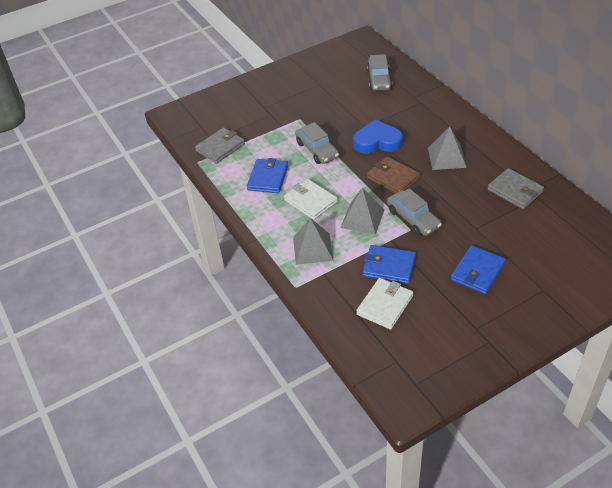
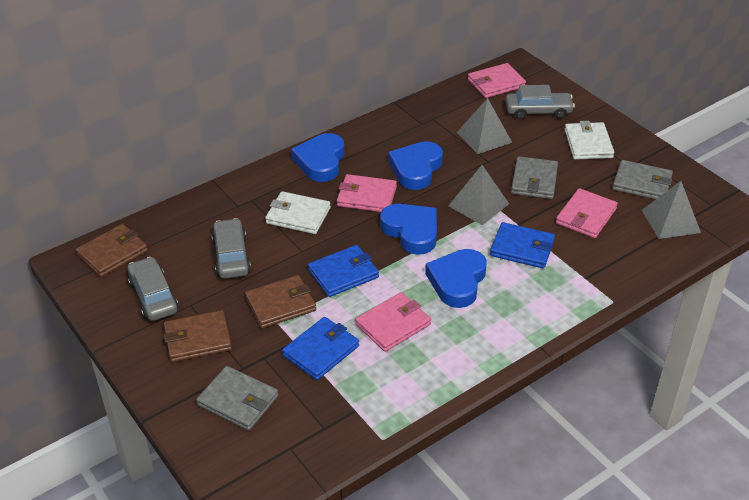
blue heart: [353,119,403,154] = 1 -> [291,133,345,182] [380,204,437,255] [389,141,443,190] [425,249,487,308] = 4
brown wallet: [367,156,420,193] = 1 -> [76,224,148,277] [164,310,232,362] [245,275,316,328] = 3
grey wallet: [195,127,245,164] [487,168,544,209] = 2 -> [196,366,278,431] [511,156,558,199] [613,160,673,199] = 3
pink wallet: none = 0 -> [337,174,397,212] [355,292,431,352] [468,63,526,98] [556,188,618,238] = 4

